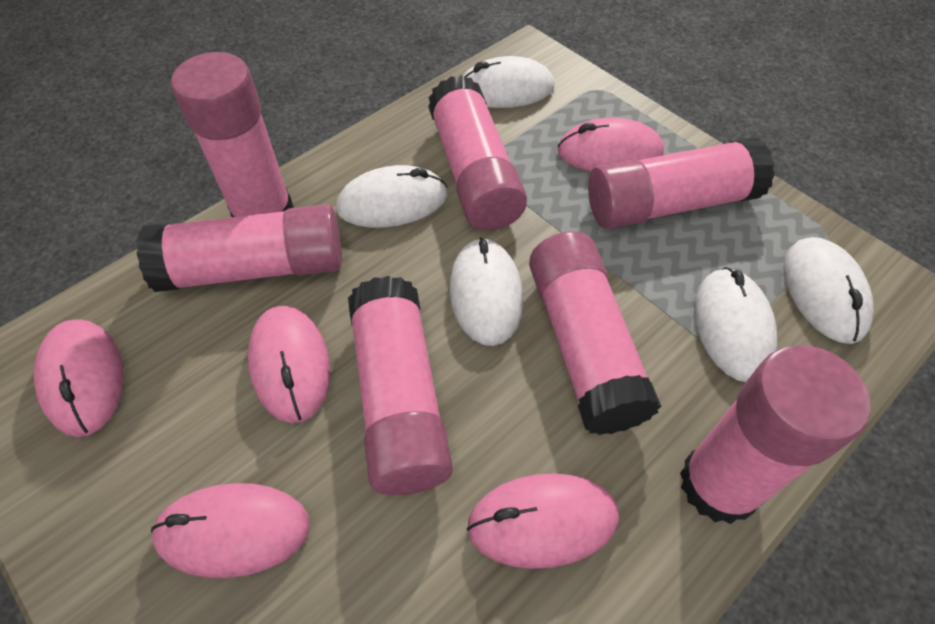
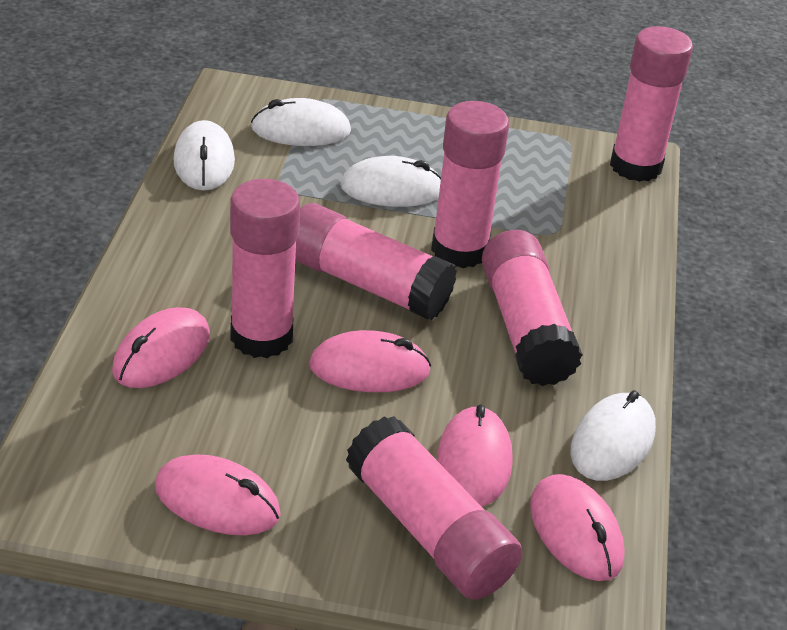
pink glue stick: [136,204,342,292] [171,52,294,217] [348,276,453,495] [428,75,527,231] [529,231,661,435] [588,138,775,229] [680,345,870,524] = 7 -> [230,179,300,358] [295,203,457,321] [346,416,523,600] [431,101,509,268] [482,230,583,386] [610,26,693,182] = 6
white mouse: [336,165,447,228] [450,238,523,346] [463,56,554,108] [694,267,777,382] [784,237,873,344] = 5 -> [173,120,235,191] [251,98,351,146] [340,156,441,207] [570,390,656,481] = 4

